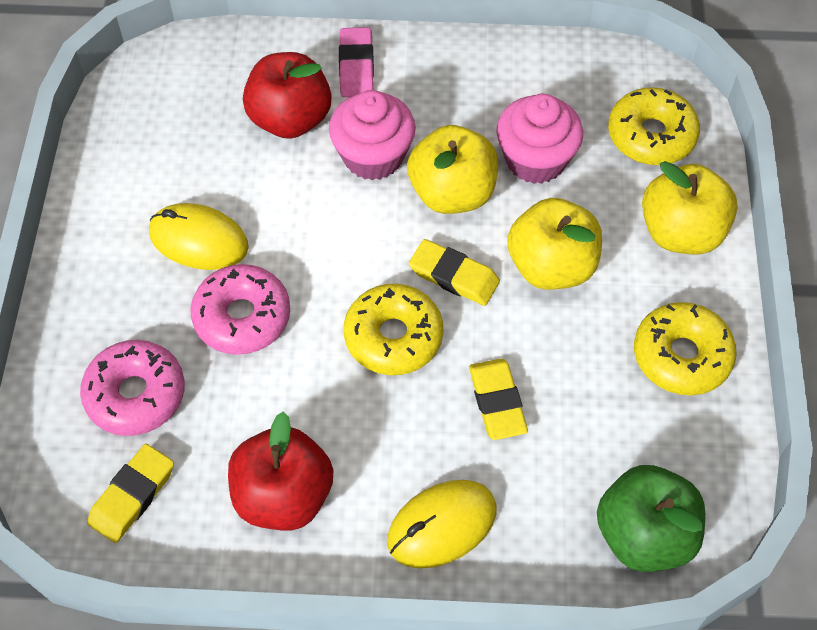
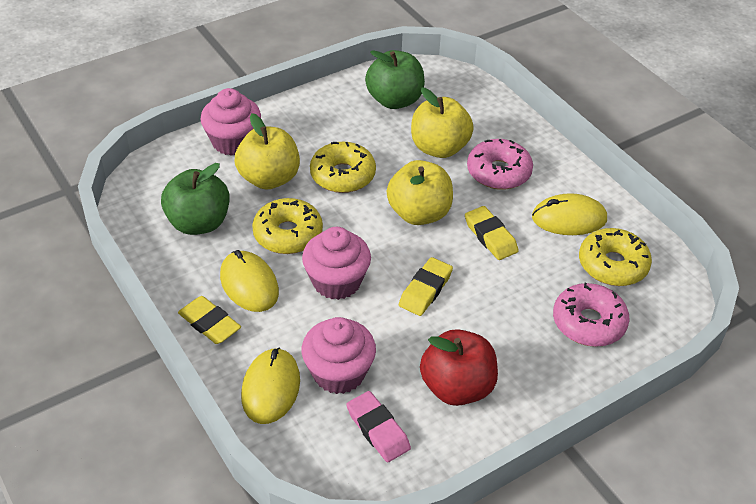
green apple: [597,465,705,572] = 1 -> [161,163,230,235] [365,50,425,109] = 2
pink cupcake: [329,90,416,180] [496,94,583,184] = 2 -> [200,88,261,156] [302,227,371,300] [302,317,376,394] = 3
red apple: [228,412,333,530] [243,52,332,139] = 2 -> [420,329,498,406] = 1
yellow mouse: [149,203,249,270] [387,480,496,569] = 2 -> [220,250,279,312] [241,348,300,424] [532,193,607,235] = 3

